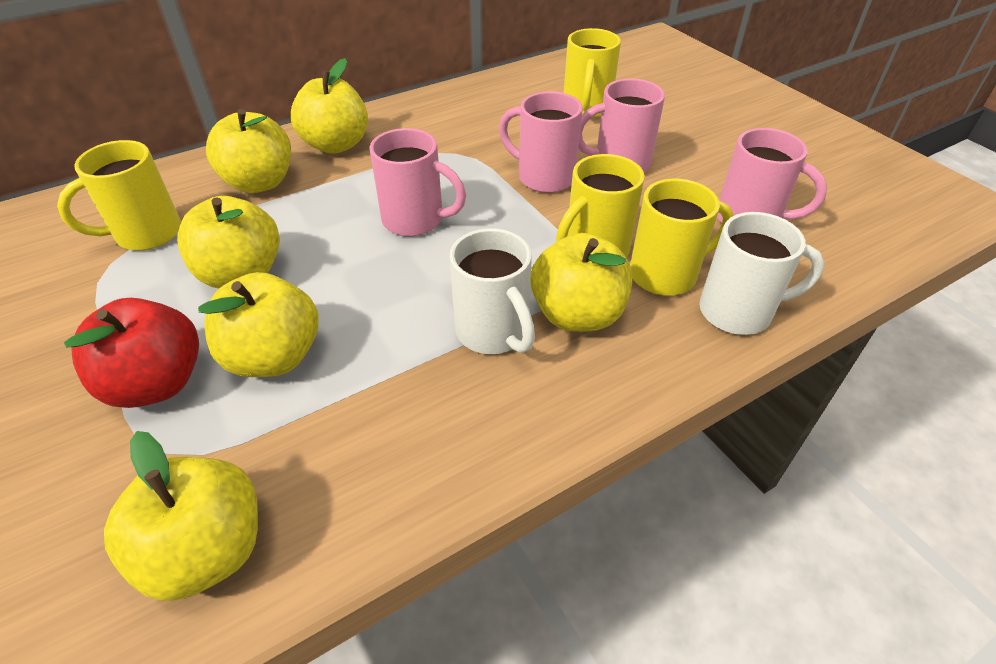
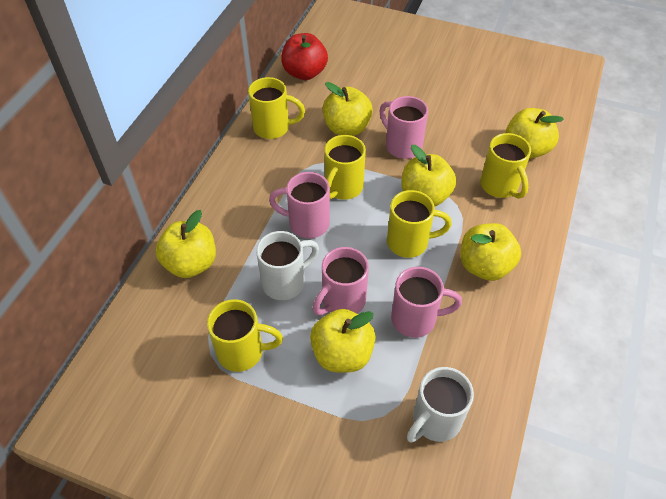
yellow mug: [57,140,181,250] [556,154,645,257] [564,28,621,118] [630,179,734,296] = 4 -> [207,299,283,372] [248,77,305,139] [324,135,366,200] [387,190,452,258] [480,133,531,199] = 5

